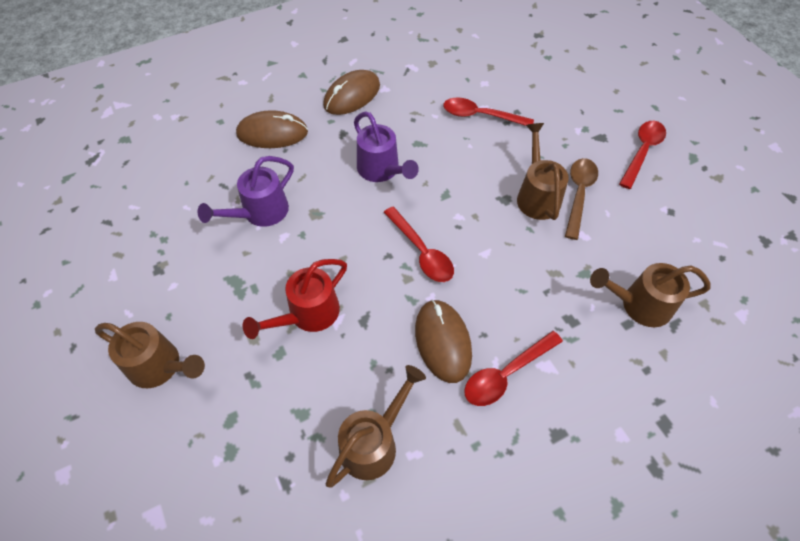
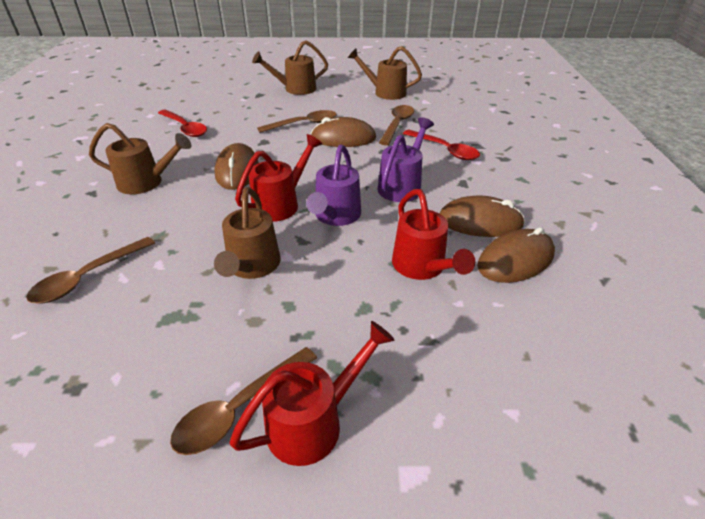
brown mouse: [236,110,308,148] [323,70,380,115] [415,299,472,383] = 3 -> [214,143,259,190] [311,117,376,147] [440,196,525,237] [477,227,555,283] = 4
brown spoon: [565,158,598,240] = 1 -> [26,237,155,303] [170,347,317,455] [257,110,337,133] [379,105,414,145] = 4
red spoon: [383,207,454,282] [443,98,534,126] [464,331,563,406] [619,121,666,189] = 4 -> [158,110,207,137] [403,129,480,160] = 2
red watering can: [243,259,347,339] = 1 -> [229,321,395,466] [235,134,322,222] [392,189,475,280] = 3

